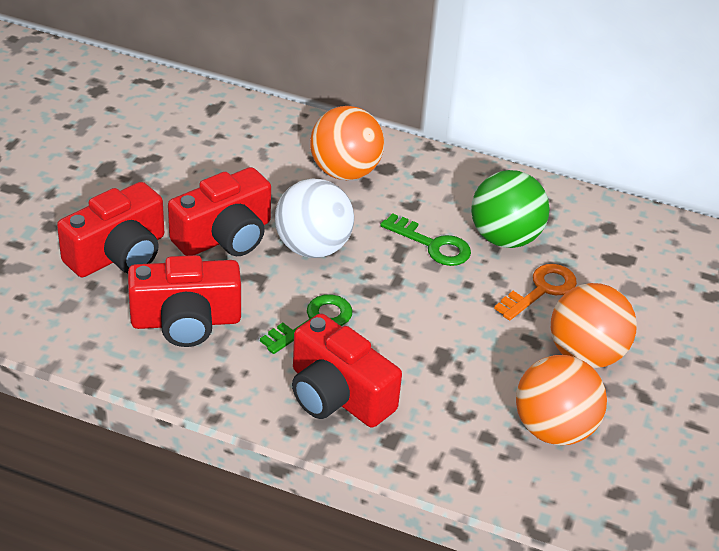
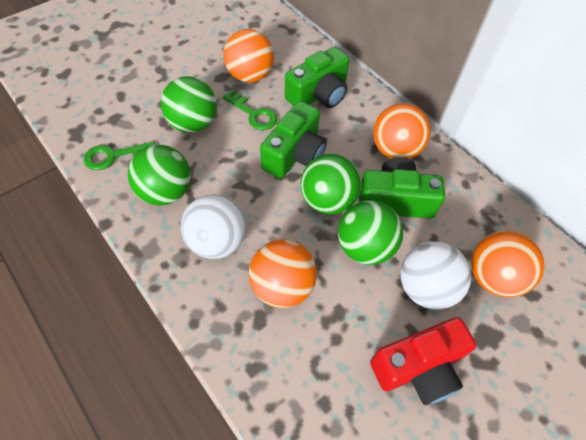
green ball: [471,170,550,248] = 1 -> [128,145,191,206] [161,76,217,133] [300,154,362,214] [338,200,403,265] = 4
green camera: none = 0 -> [260,101,327,178] [285,47,350,108] [359,157,445,219] = 3
orange ball: [310,106,384,180] [516,355,607,445] [551,283,637,368] = 3 -> [223,29,274,82] [249,239,317,308] [373,103,431,159] [471,231,544,297] = 4
orange key: [494,264,577,321] = 1 -> none = 0
red camera: [57,182,164,277] [128,255,241,347] [168,167,271,256] [292,314,402,427] = 4 -> [370,317,477,405] = 1
white ball: [275,178,354,258] = 1 -> [181,194,246,259] [401,242,471,310] = 2

